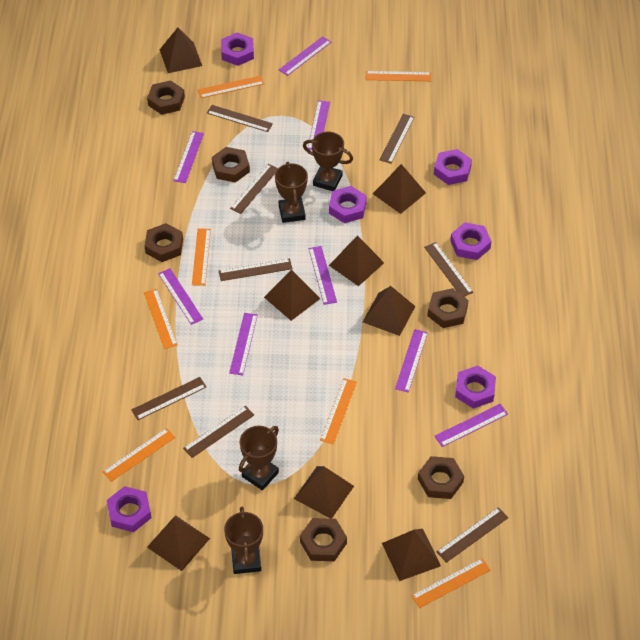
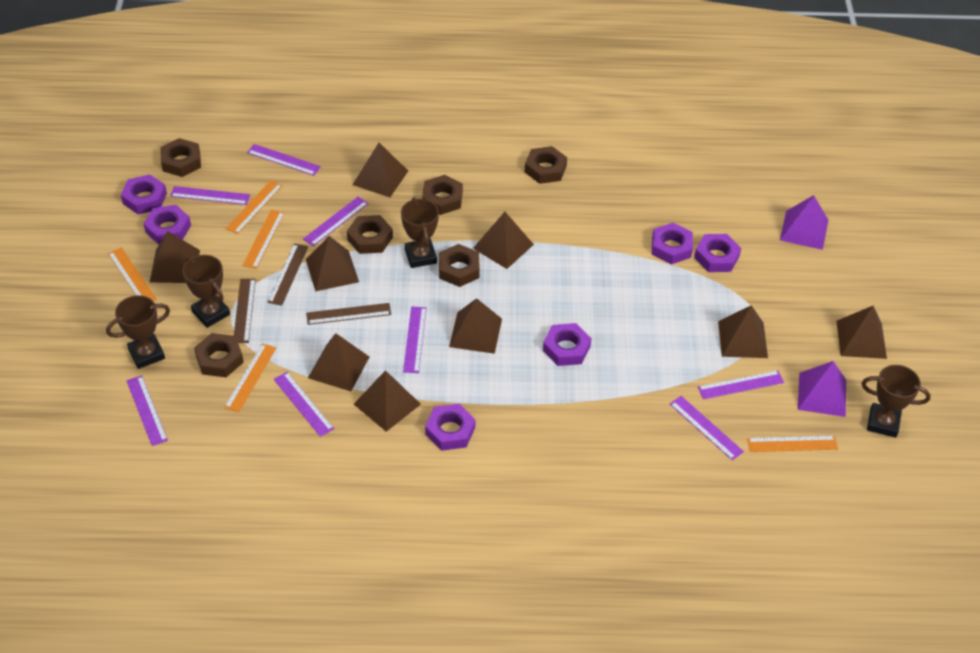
brown pyramid: [147,515,210,571] [160,28,202,73] [264,269,320,321] [294,466,354,519] [329,235,384,286] [363,286,415,336] [373,164,426,214] [382,529,441,581] = 8 -> [149,231,200,283] [306,236,359,291] [308,333,369,391] [353,143,408,197] [354,370,421,432] [449,298,502,354] [473,212,534,269] [718,305,768,358] [836,306,887,359] = 9
brown ruler: [131,377,206,420] [183,406,254,458] [207,105,273,132] [219,259,293,281] [230,164,278,214] [380,114,415,164] [424,242,473,297] [437,507,508,563] = 8 -> [234,279,256,343] [267,244,308,306] [306,303,391,325] = 3
orange ruler: [103,428,175,482] [144,289,178,349] [192,228,211,286] [198,76,264,98] [320,378,357,444] [366,71,432,81] [411,558,490,608] = 7 -> [108,248,157,301] [224,343,276,412] [226,180,283,234] [242,210,285,269] [747,436,838,452] = 5
purple pyramid: none = 0 -> [780,195,828,250] [798,361,846,417] = 2

